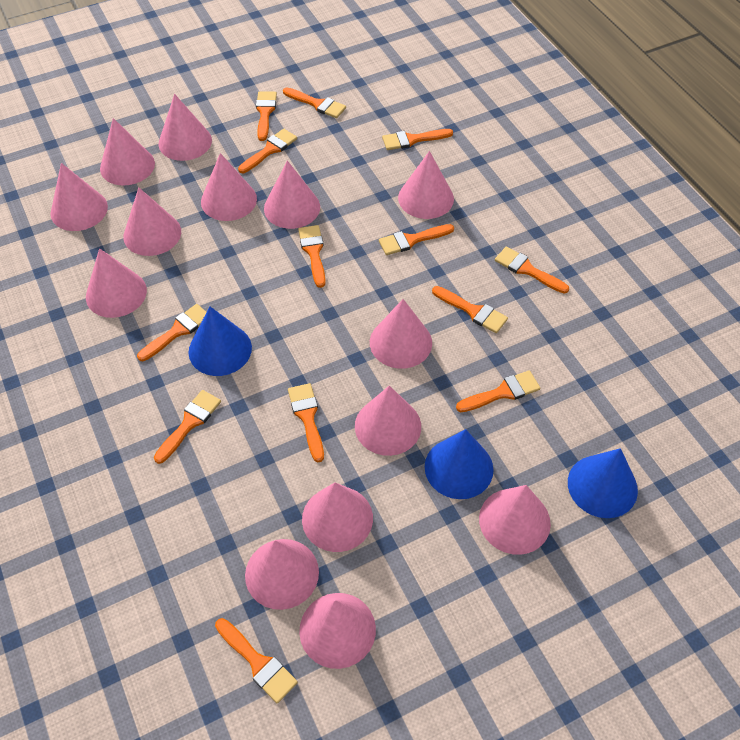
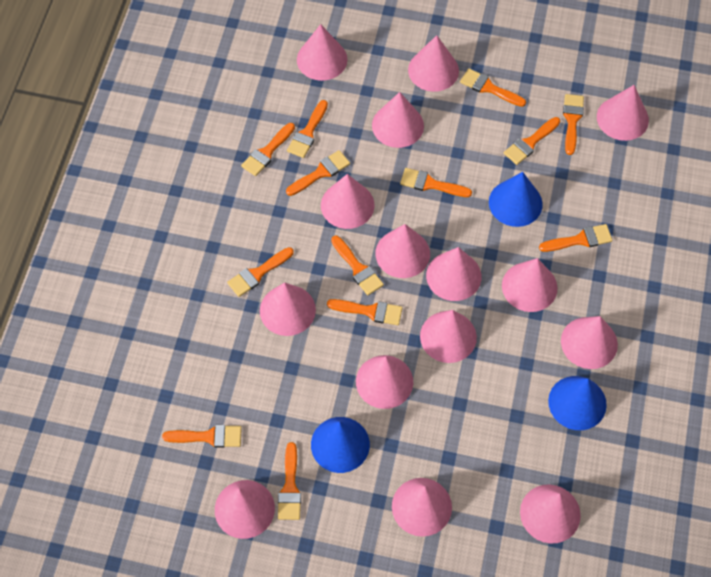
pink cone: [50,163,108,231] [86,248,147,318] [100,118,155,185] [123,187,181,256] [159,94,212,161] [201,153,257,221] [245,539,319,610] [264,161,320,229] [299,593,376,669] [302,482,373,552] [355,386,421,456] [370,299,432,369] [398,151,454,219] [479,485,551,555] = 14 -> [215,480,275,539] [260,282,316,336] [297,24,347,81] [321,174,375,229] [356,355,413,409] [372,92,424,148] [375,224,430,278] [392,478,452,537] [408,35,459,92] [420,310,477,363] [426,247,481,301] [502,258,557,312] [520,484,581,543] [561,316,618,369] [597,85,649,141] = 15

